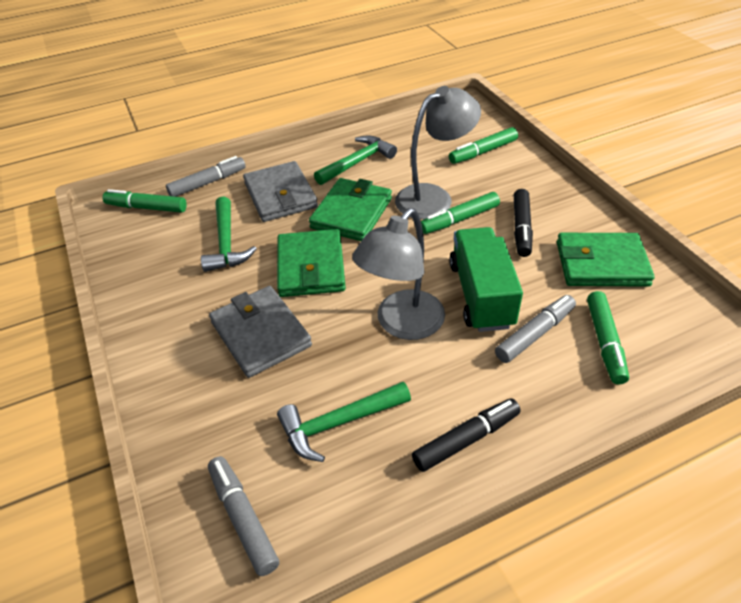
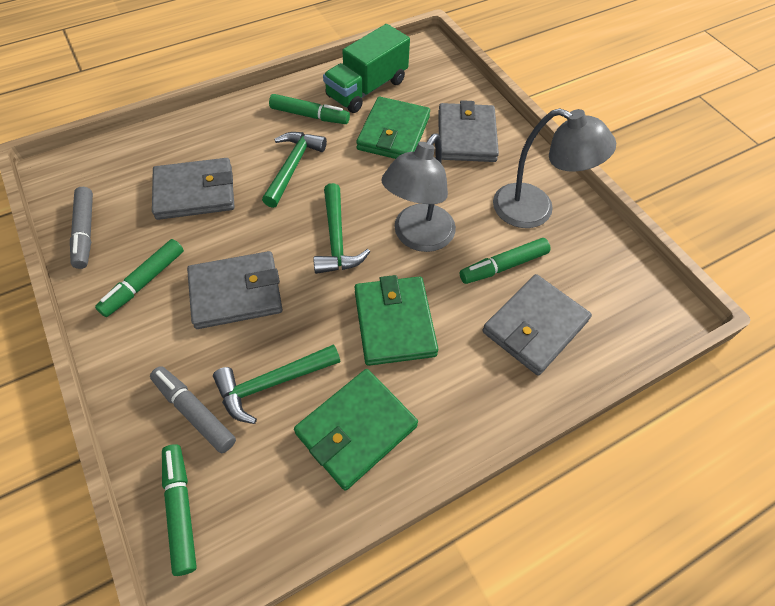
black marker: [412,398,521,472] [514,189,533,257] = 2 -> none = 0
grey marker: [166,156,246,197] [208,456,279,576] [495,295,576,363] = 3 -> [70,187,93,269] [150,366,236,453] = 2
grey wallet: [209,286,312,378] [243,161,318,222] = 2 -> [152,158,235,220] [187,251,283,329] [438,100,499,162] [482,274,592,375] = 4

